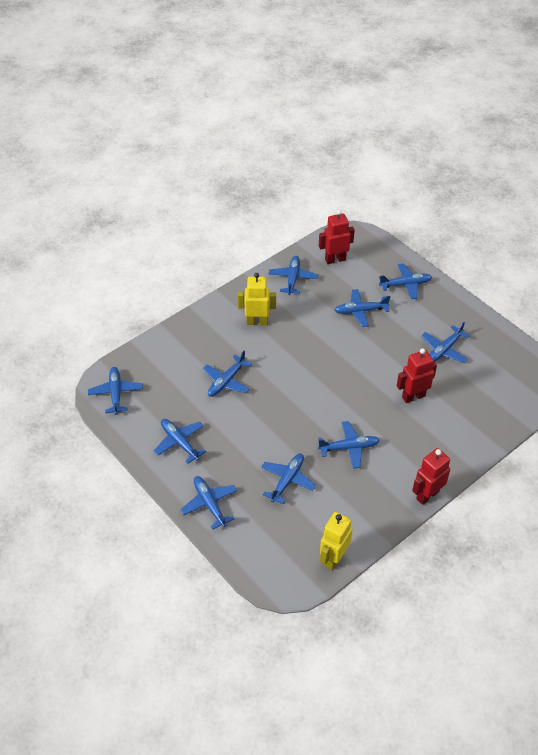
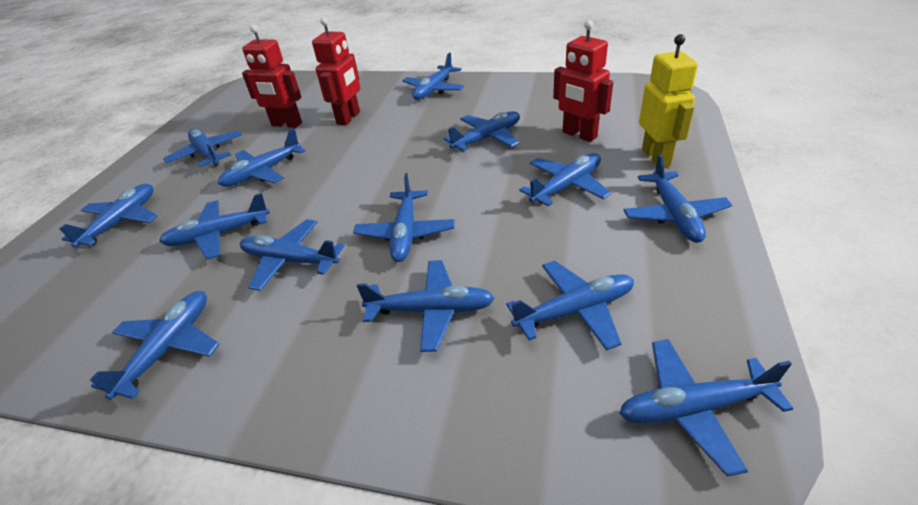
blue plane: [88,367,143,415] [154,419,206,464] [181,476,237,529] [203,351,252,397] [261,453,316,505] [269,256,318,295] [318,421,380,469] [335,289,391,327] [379,263,432,299] [421,322,470,363] = 10 -> [59,184,157,248] [90,291,220,400] [159,193,270,260] [163,128,242,167] [218,129,305,187] [240,219,344,291] [353,173,455,262] [357,260,495,352] [402,53,464,100] [443,111,520,151] [506,261,634,351] [519,153,611,206] [619,339,793,476] [623,154,732,243] = 14
yellow robot: [238,273,276,325] [320,512,353,570] = 2 -> [639,34,698,166] = 1

